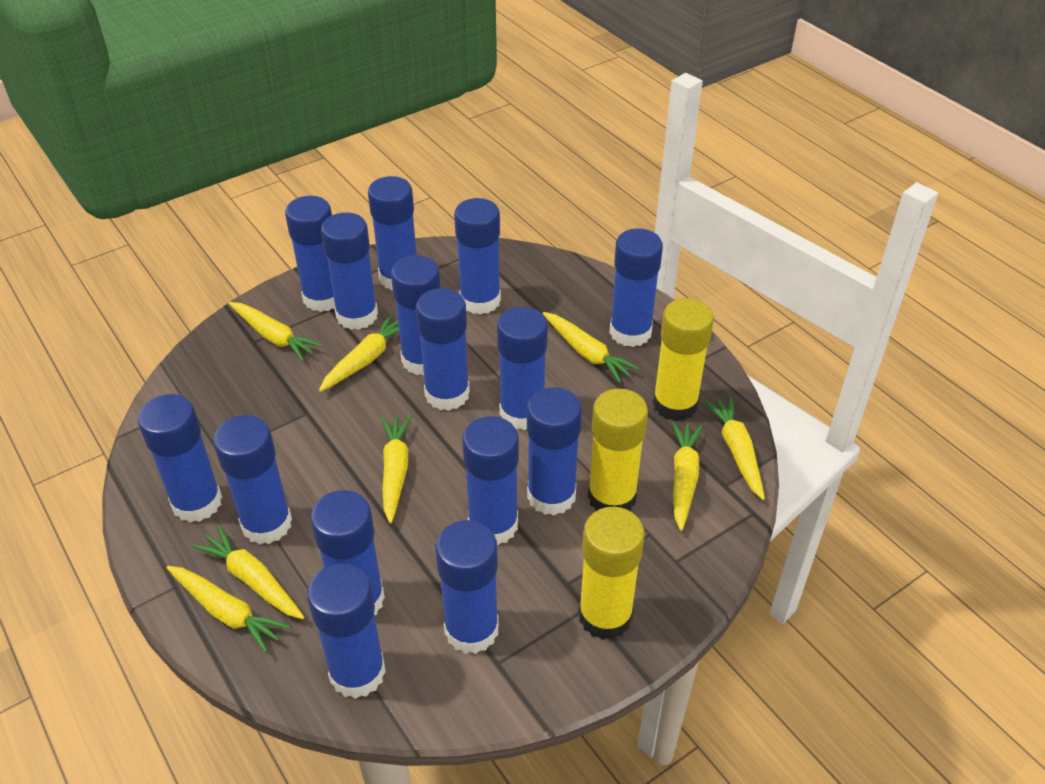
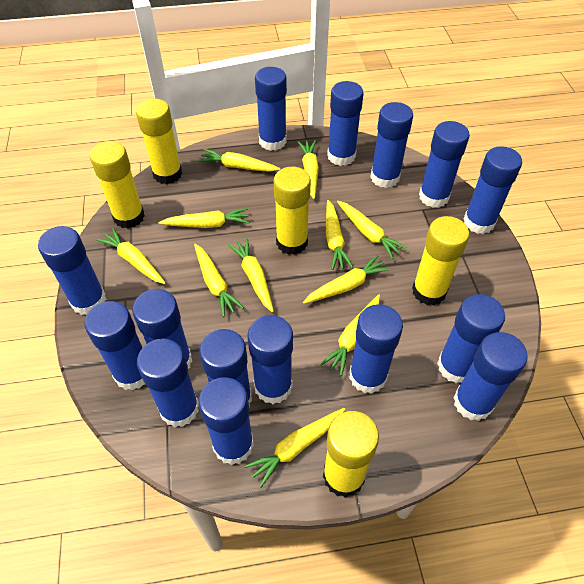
yellow carrot: [167,566,290,653] [193,526,304,619] [229,302,323,361] [319,314,399,392] [381,416,412,523] [543,312,639,383] [672,422,703,531] [704,396,765,500] = 8 -> [96,228,165,284] [159,208,249,228] [194,244,244,317] [198,149,280,172] [228,238,274,312] [245,408,345,488] [298,140,319,199] [303,255,390,304] [320,294,380,376] [326,200,353,270] [337,201,407,259] = 11
yellow glue stick: [579,507,645,640] [587,389,648,511] [653,298,714,421] = 3 -> [90,141,145,229] [136,99,182,184] [274,167,311,255] [323,411,379,498] [412,216,469,305] = 5

